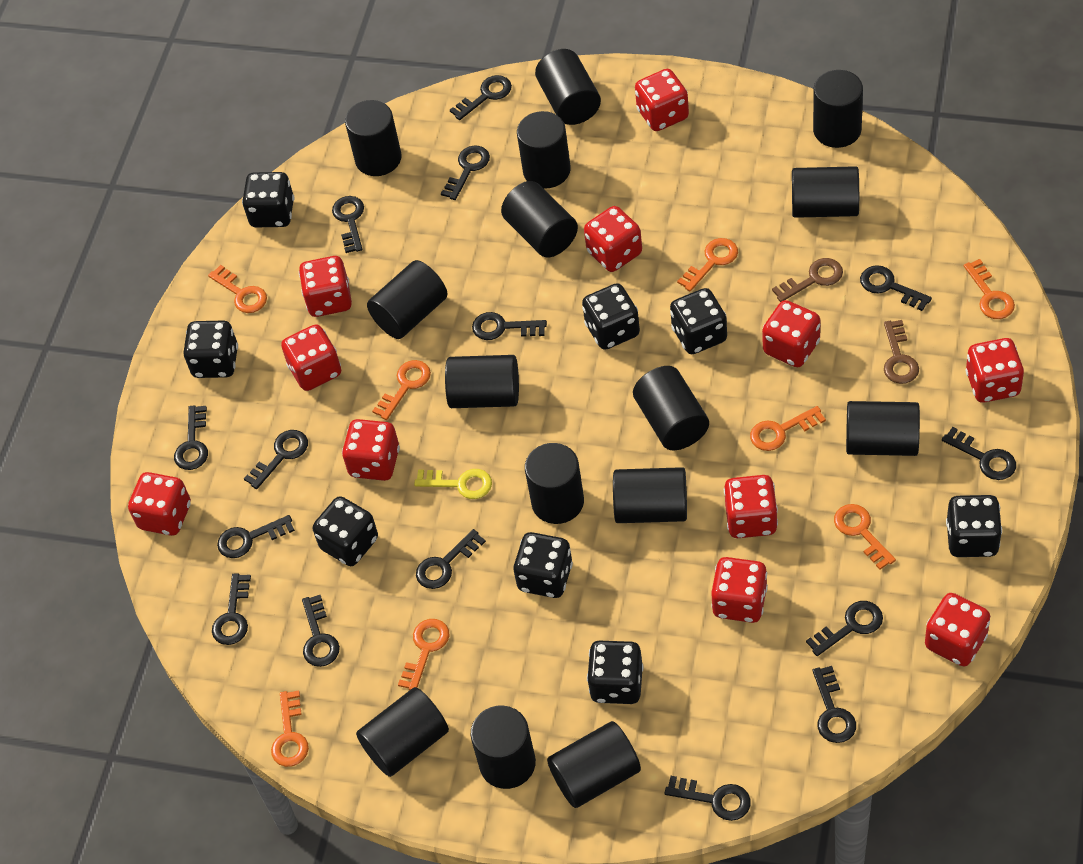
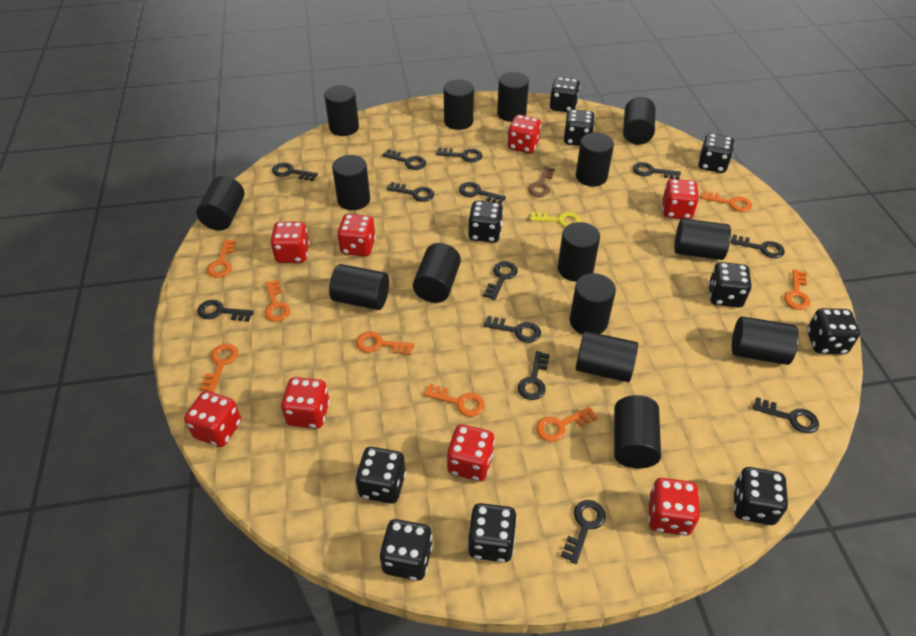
black dice: [183,320,238,378] [242,172,294,227] [313,496,378,566] [514,532,573,598] [582,283,640,350] [587,641,643,704] [670,288,727,354] [946,495,1002,557] = 8 -> [355,447,406,504] [379,519,433,581] [468,201,503,243] [468,503,517,562] [550,77,580,112] [563,109,595,146] [698,133,734,173] [708,262,752,307] [733,467,788,525] [807,308,860,354] = 10
black key: [174,405,208,470] [212,574,251,645] [217,515,295,558] [244,430,308,489] [302,595,340,667] [332,196,364,253] [416,529,486,589] [441,145,490,200] [450,75,512,120] [472,312,547,340] [665,776,751,821] [806,601,883,656] [812,666,856,743] [860,265,932,311] [942,427,1016,480] = 15 -> [197,300,254,322] [272,163,318,181] [382,149,426,170] [387,182,434,202] [436,148,482,162] [459,182,506,204] [483,261,518,300] [484,316,541,343] [518,351,550,400] [561,500,606,564] [633,162,681,179] [730,234,785,258] [753,397,819,433] = 13
brown key: [772,258,843,302] [884,320,919,384] = 2 -> [528,166,555,197] = 1
red dice: [128,472,191,536] [281,324,341,391] [299,256,352,317] [342,419,400,481] [584,206,642,272] [635,69,689,131] [711,557,768,623] [724,475,778,538] [762,300,820,367] [925,593,990,667] [966,338,1024,403] = 11 -> [184,391,241,447] [270,222,310,263] [281,377,330,429] [337,214,376,256] [447,425,495,481] [507,115,541,153] [648,478,700,536] [662,179,699,219] = 8

